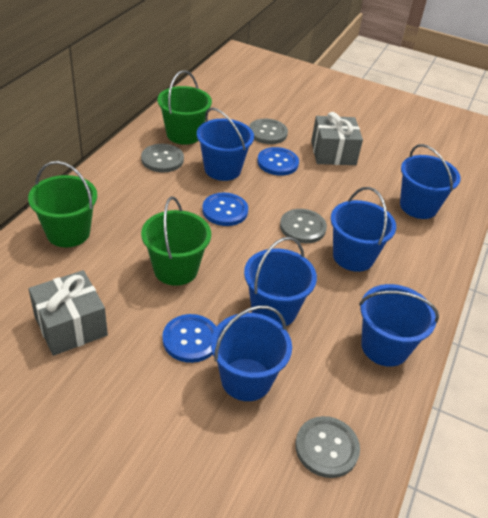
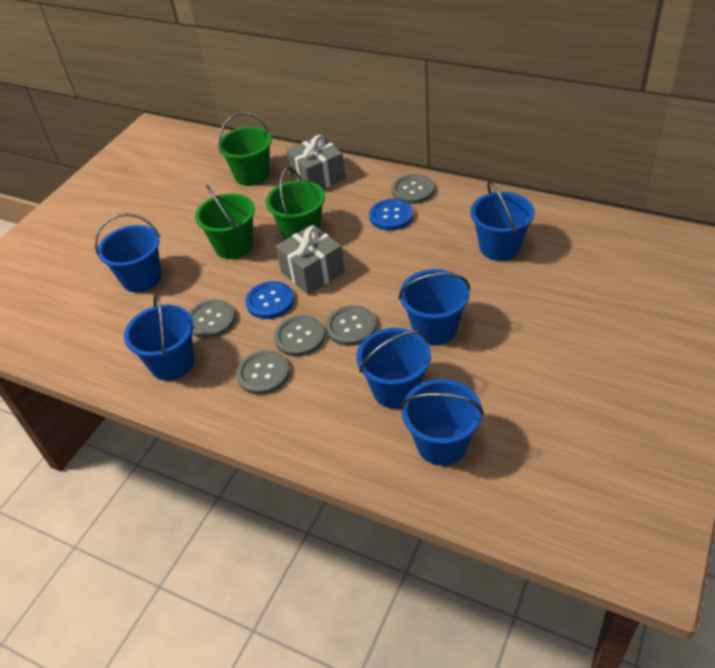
blue button: [162,314,216,363] [202,192,248,226] [257,147,299,176] = 3 -> [245,281,294,319] [369,199,413,231] = 2
grey button: [141,144,184,172] [249,119,288,144] [280,209,327,243] [295,416,360,478] = 4 -> [189,299,235,339] [236,350,290,395] [274,315,325,357] [326,305,376,346] [391,174,434,204] = 5

